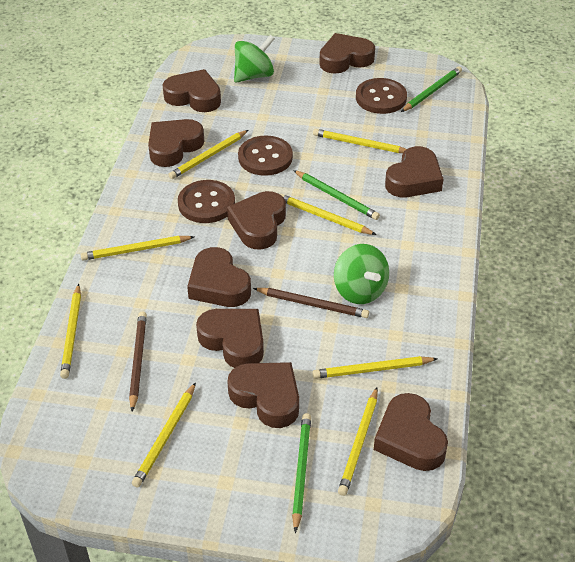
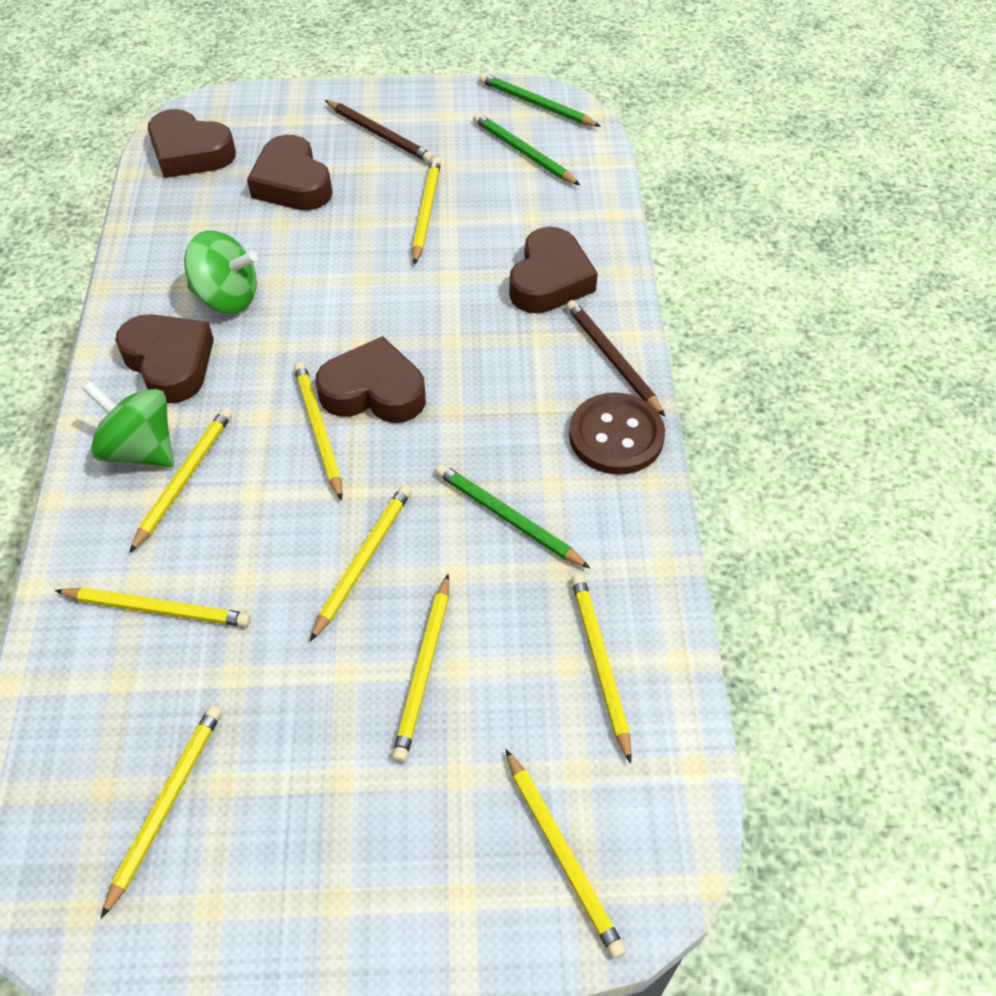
brown button: [178,180,235,223] [238,135,293,176] [356,78,407,114] = 3 -> [569,392,665,475] = 1
brown heart: [148,119,204,167] [163,69,221,112] [187,247,251,307] [196,309,264,368] [227,191,286,250] [227,362,299,428] [319,33,375,74] [374,393,448,471] [385,146,443,197] = 9 -> [115,314,214,403] [148,109,236,178] [247,135,333,210] [315,336,426,423] [509,227,598,313] = 5
yellow pencil: [60,284,81,379] [81,236,194,260] [132,382,196,488] [168,130,248,179] [280,194,377,235] [312,356,438,379] [313,129,407,153] [338,387,378,496] = 8 -> [55,587,251,627] [101,705,222,918] [129,408,232,553] [294,362,343,501] [310,485,412,641] [392,574,449,763] [412,157,441,265] [505,749,626,959] [571,574,632,764] = 9

